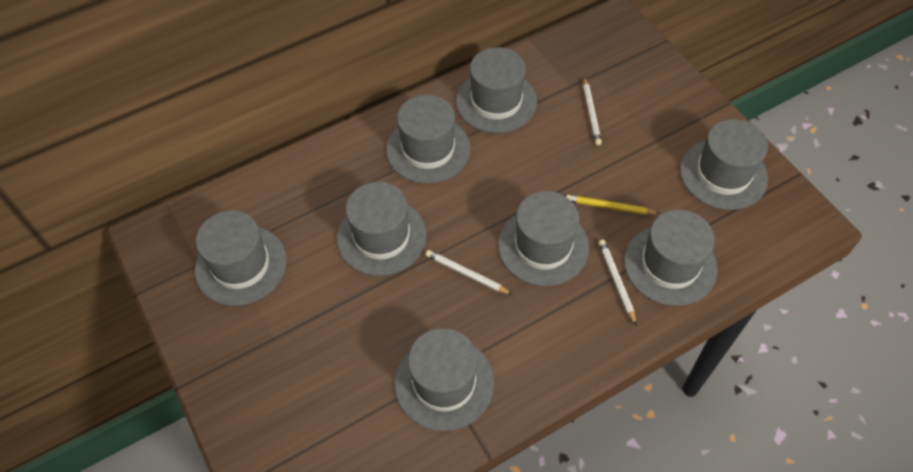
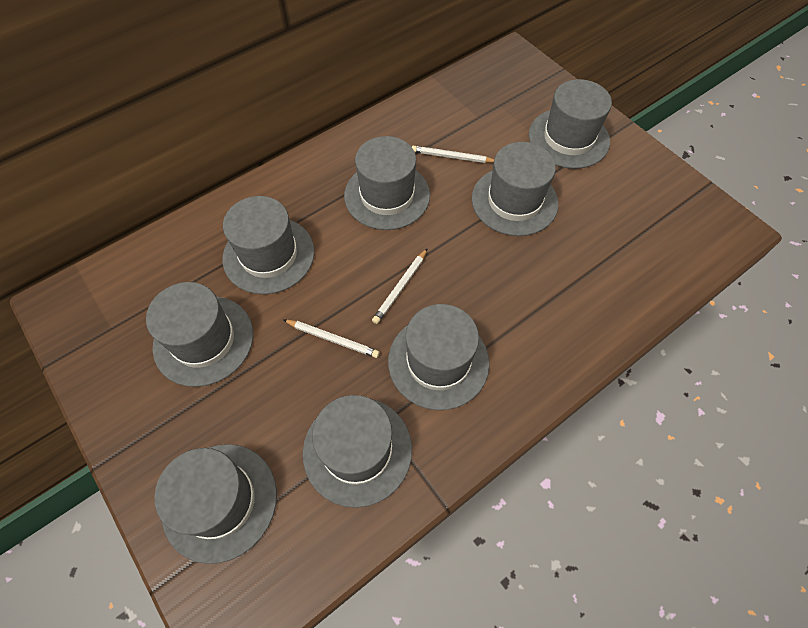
yellow pencil: [566,195,660,215] = 1 -> none = 0

